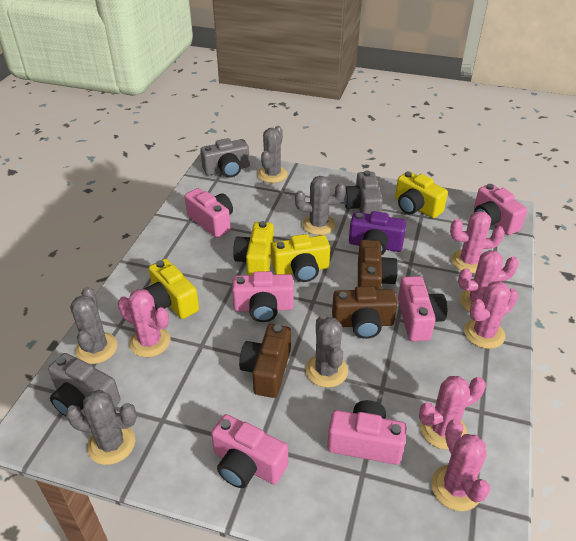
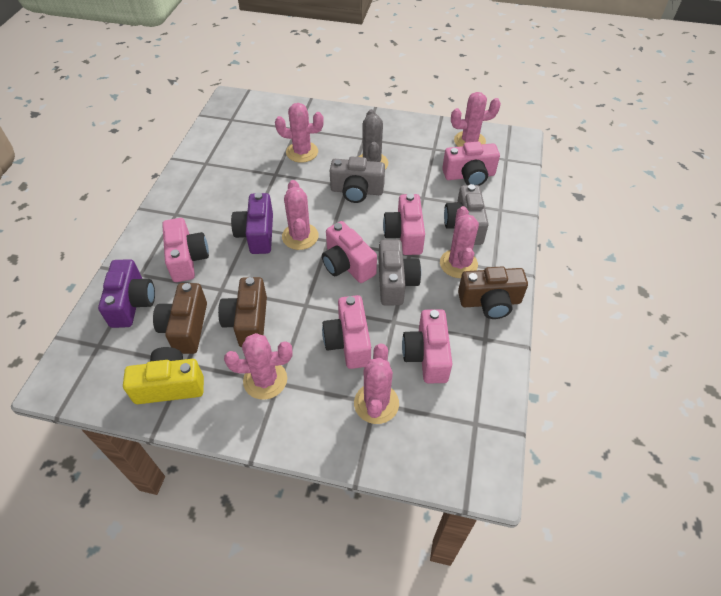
grey cactus: [65,390,137,465] [70,287,117,364] [258,126,288,183] [295,176,346,235] [306,315,348,388] = 5 -> [359,109,388,169] = 1
purple camera: [349,211,407,255] = 1 -> [98,259,155,328] [231,193,273,254] = 2
yellow camera: [145,259,199,319] [233,221,274,275] [272,234,330,282] [395,171,448,218] = 4 -> [123,347,204,404] = 1

